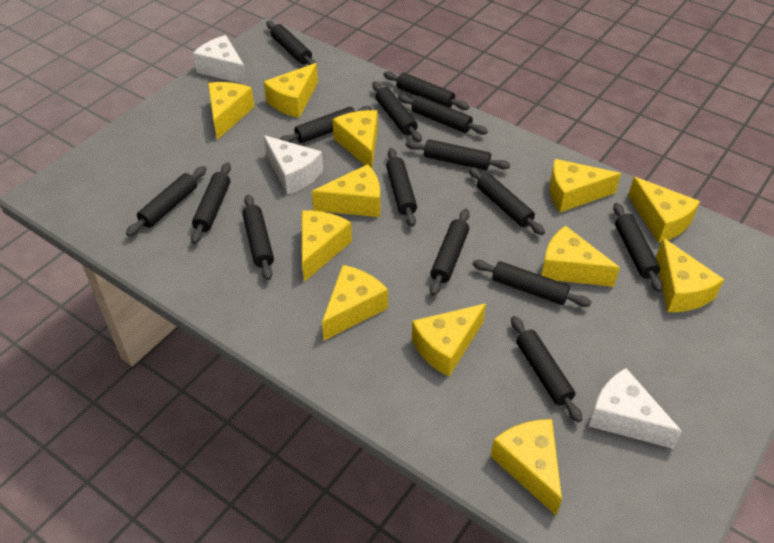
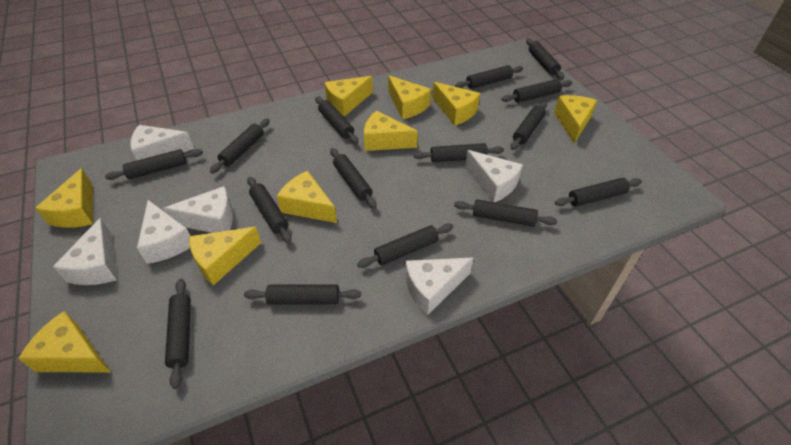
white cheese: [193,35,247,85] [263,135,323,195] [589,368,682,449] = 3 -> [53,218,117,285] [130,125,194,160] [137,200,190,264] [163,186,233,233] [405,258,473,315] [465,150,523,202] = 6
yellow cheese: [208,82,254,140] [264,63,318,118] [302,210,352,282] [312,164,380,217] [322,265,388,341] [332,110,378,168] [412,303,486,377] [490,419,562,516] [541,226,620,287] [550,159,621,212] [628,177,700,243] [656,238,724,312] = 12 -> [18,311,111,372] [35,168,93,228] [189,227,261,285] [277,171,337,223] [324,76,373,117] [364,111,418,151] [388,75,431,119] [433,82,480,126] [554,95,597,143] = 9

